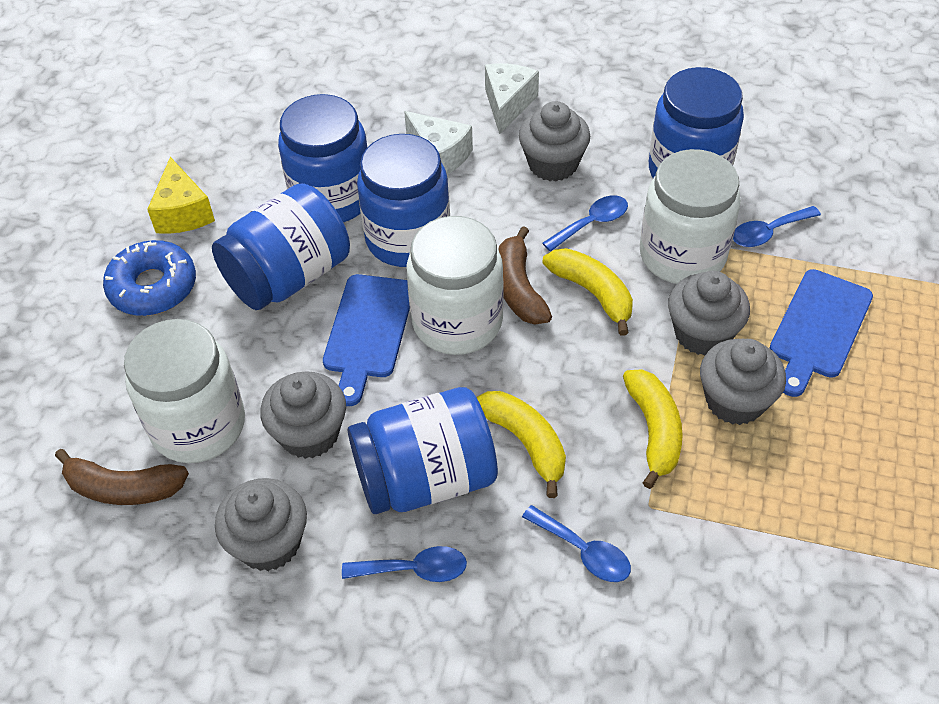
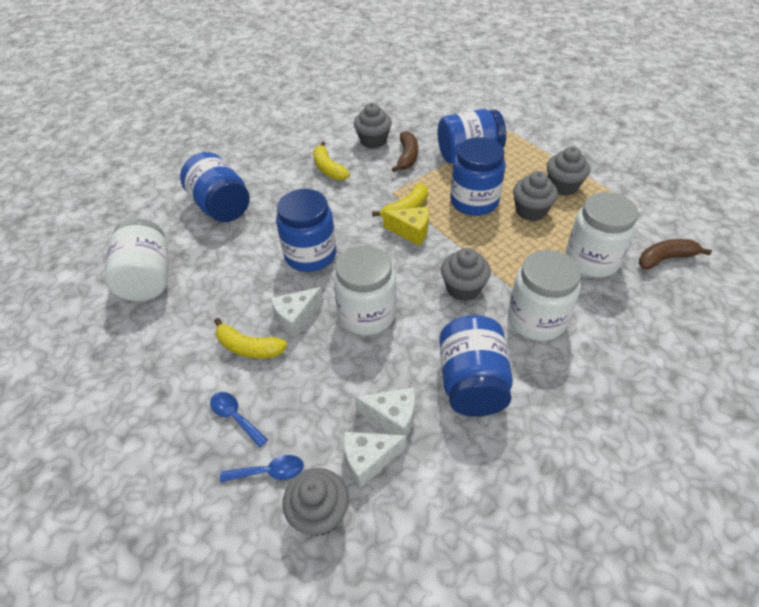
blue cutting board: [323,274,410,406] [769,269,873,397] = 2 -> none = 0
blue donut: [103,240,196,316] = 1 -> none = 0
blue spoon: [342,546,467,582] [522,505,631,582] [542,195,628,252] [733,206,821,247] = 4 -> [210,392,268,448] [220,455,304,483] = 2
white cheese: [404,111,473,174] [485,63,539,134] = 2 -> [270,287,324,337] [343,432,406,489] [355,387,415,438] = 3
white jar: [124,319,245,463] [407,216,504,355] [640,149,741,284] = 3 -> [105,218,168,301] [333,246,396,335] [508,250,581,341] [566,192,638,278] = 4

